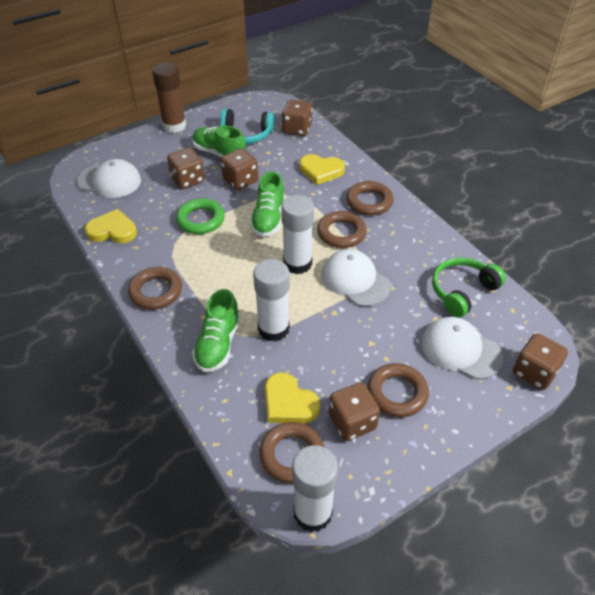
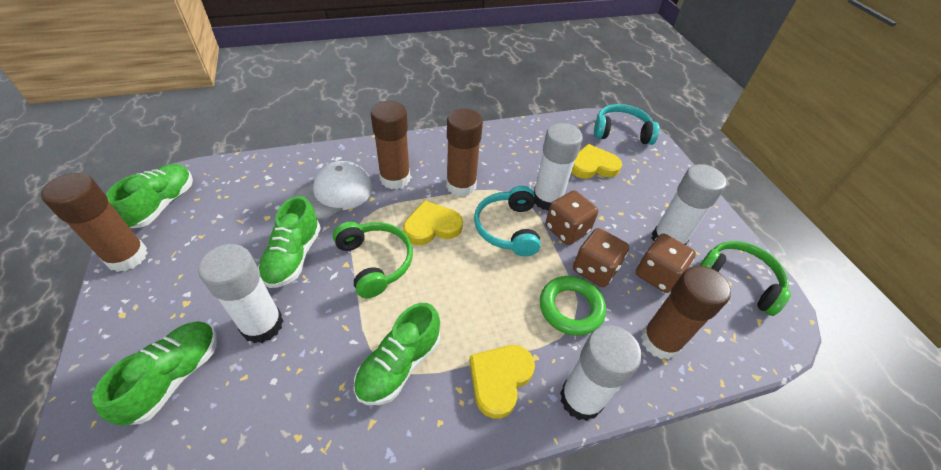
brown dice: [167,147,205,189] [221,148,258,190] [282,99,312,136] [329,382,380,441] [513,333,568,390] = 5 -> [545,190,598,245] [573,228,629,287] [636,234,696,293] = 3
brown glue stick: [152,62,186,133] = 1 -> [41,173,148,272] [371,101,410,189] [446,108,483,197] [641,266,731,360] = 4
brown ring: [128,267,182,310] [259,422,324,483] [317,211,366,248] [347,181,394,215] [368,363,429,417] = 5 -> none = 0
green headphones: [432,257,506,318] = 1 -> [333,222,413,298] [699,241,791,316] = 2
green shoe: [192,289,240,372] [193,125,246,157] [250,171,285,237] = 3 -> [92,321,217,426] [106,164,193,228] [258,196,321,288] [354,303,440,405] = 4
turquoise headphones: [220,109,274,144] = 1 -> [474,186,541,256] [594,104,659,145] = 2
white cap: [77,159,141,198] [322,249,391,306] [421,317,503,379] = 3 -> [296,161,372,220] = 1
white glue stick: [253,259,290,342] [281,195,314,274] [292,445,338,532] = 3 -> [198,244,283,343] [534,123,583,211] [560,325,642,421] [652,164,727,245] = 4

